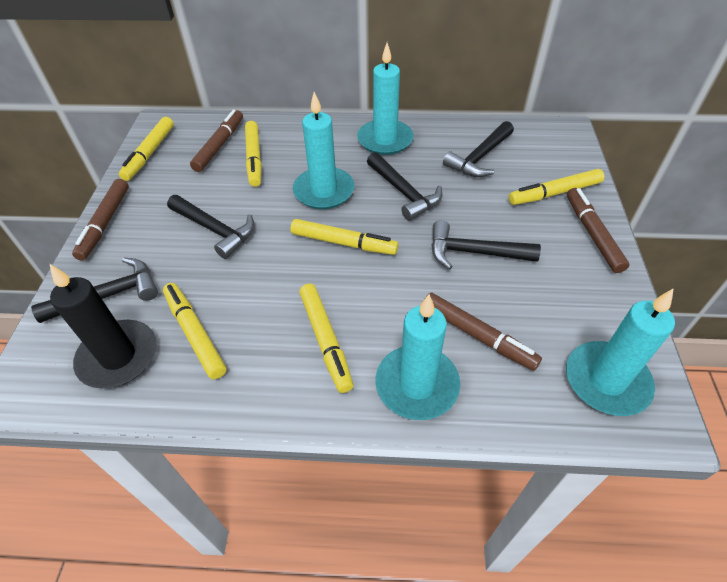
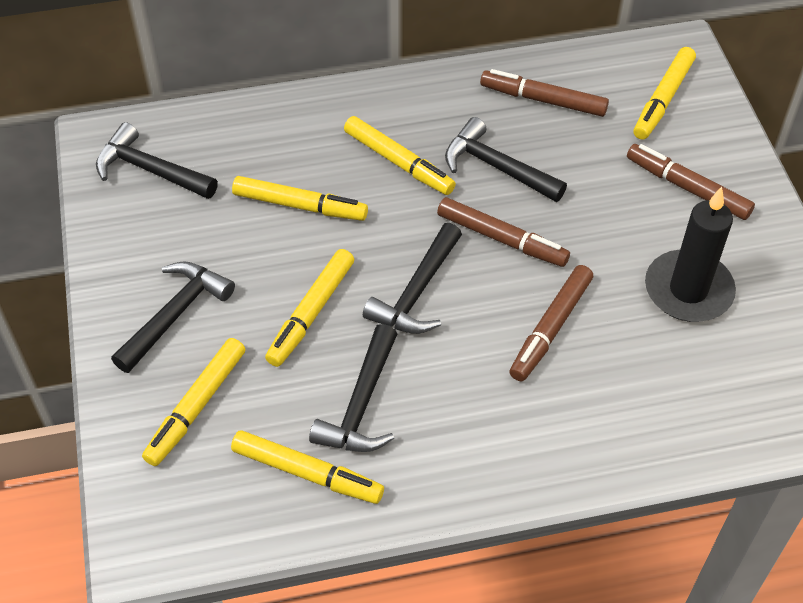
turquoise candle: [293,92,354,209] [357,43,414,155] [376,294,460,420] [566,289,675,416] = 4 -> none = 0

